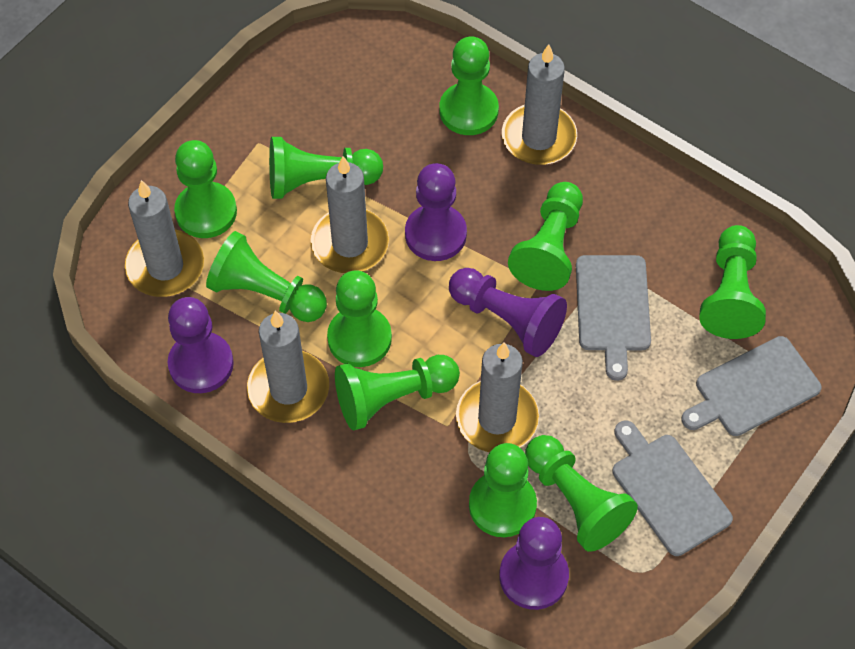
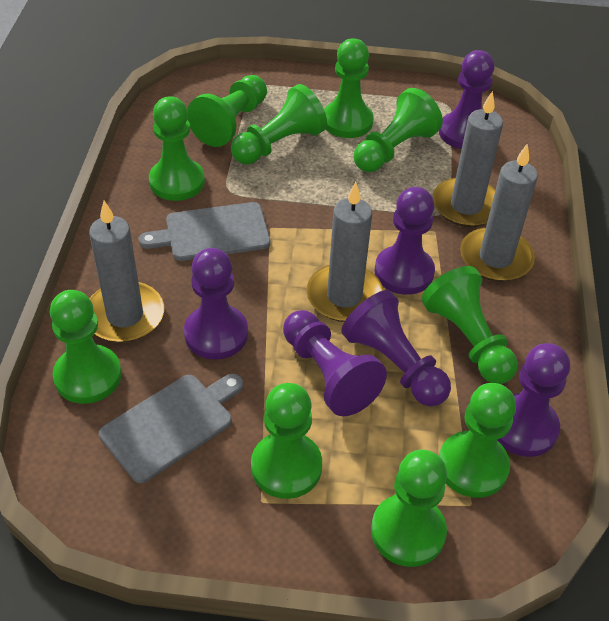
grey candle: [125,180,204,297] [247,311,329,423] [310,156,389,273] [456,342,539,452] [502,44,577,165] = 5 -> [89,201,164,343] [306,182,384,322] [433,91,503,227] [460,143,538,282] = 4
grey cutting board: [576,255,651,381] [612,420,733,556] [681,336,822,436] = 3 -> [99,374,243,483] [139,202,270,261] = 2
purple pawn: [168,297,234,393] [405,163,467,261] [449,268,567,357] [499,517,569,610] = 4 -> [184,248,248,360] [283,310,387,416] [341,290,451,406] [374,187,435,295] [439,50,495,149] [497,343,570,457] = 6

